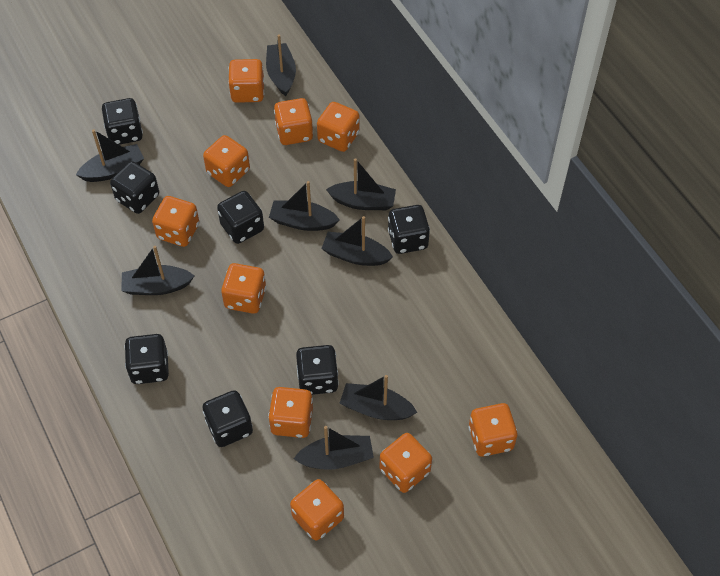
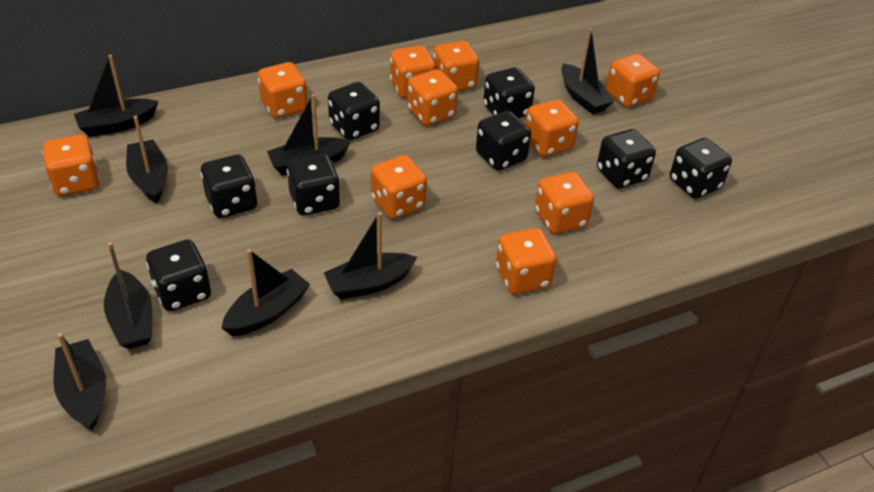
black dice: [102,98,143,145] [110,161,159,214] [124,334,169,384] [202,390,253,447] [217,191,264,244] [296,345,339,395] [388,205,430,254] = 7 -> [146,240,211,311] [201,155,257,218] [287,154,340,215] [328,82,380,140] [476,111,531,171] [483,67,535,118] [597,129,656,189] [670,138,732,199] = 8

